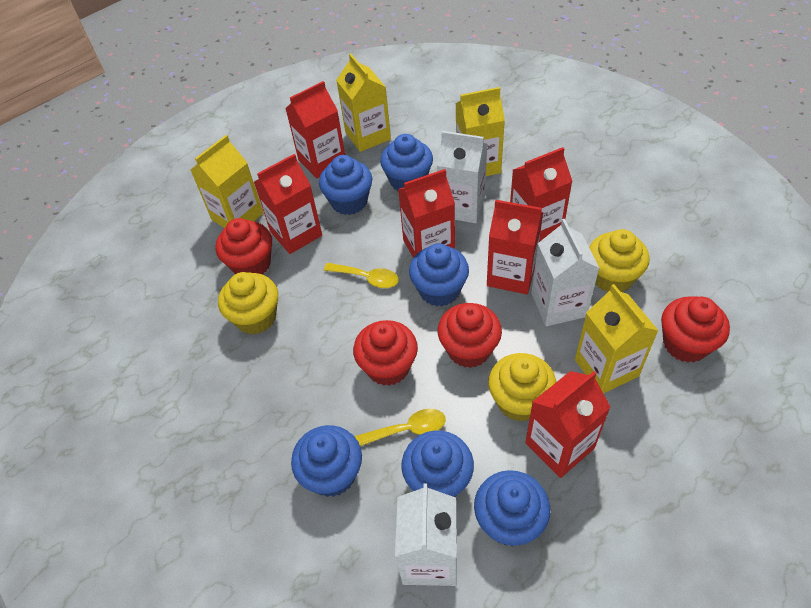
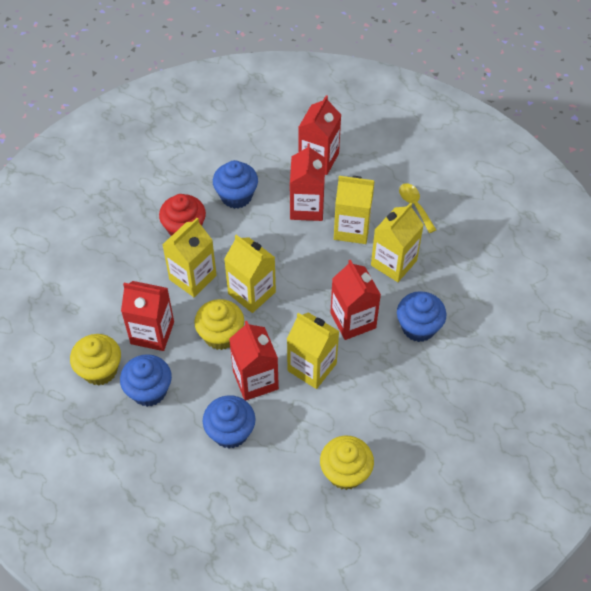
blue cupcake: [291,425,362,497] [319,155,372,215] [380,134,433,191] [401,430,474,497] [409,243,469,307] [474,470,550,546] = 6 -> [120,354,172,407] [203,395,255,449] [213,160,258,209] [397,291,446,342] = 4
red carton: [254,154,322,254] [285,81,345,178] [398,169,455,257] [487,200,543,294] [510,147,573,242] [525,371,611,478] = 6 -> [121,281,174,351] [229,321,279,401] [290,143,325,221] [298,95,341,175] [330,260,381,340] = 5
red cupcake: [215,218,272,274] [353,320,418,386] [438,303,502,368] [661,296,730,362] = 4 -> [159,194,206,236] = 1
white carton: [395,484,457,586] [437,131,487,223] [531,219,599,326] = 3 -> none = 0
yellow carton: [191,135,263,228] [336,54,391,152] [456,87,505,176] [575,284,659,393] = 4 -> [162,218,217,297] [224,235,276,313] [287,312,339,389] [334,176,375,244] [371,202,424,282] = 5
yellow spoon: [324,263,399,288] [355,409,446,446] = 2 -> [399,183,436,233] = 1

